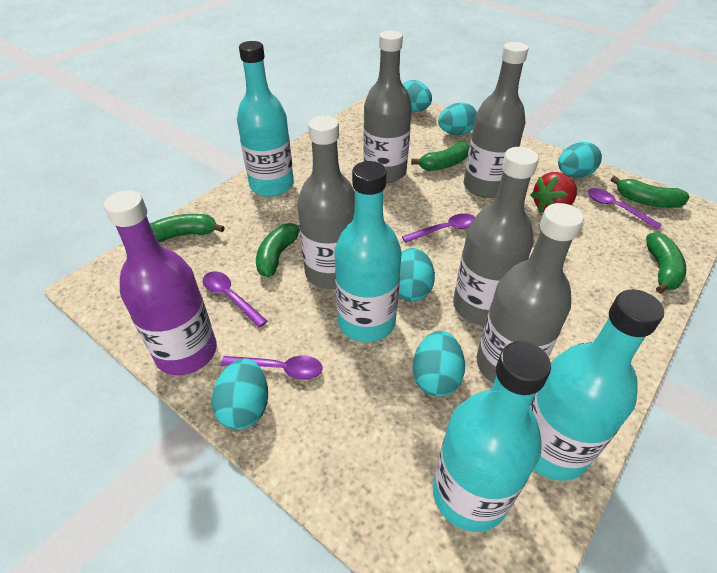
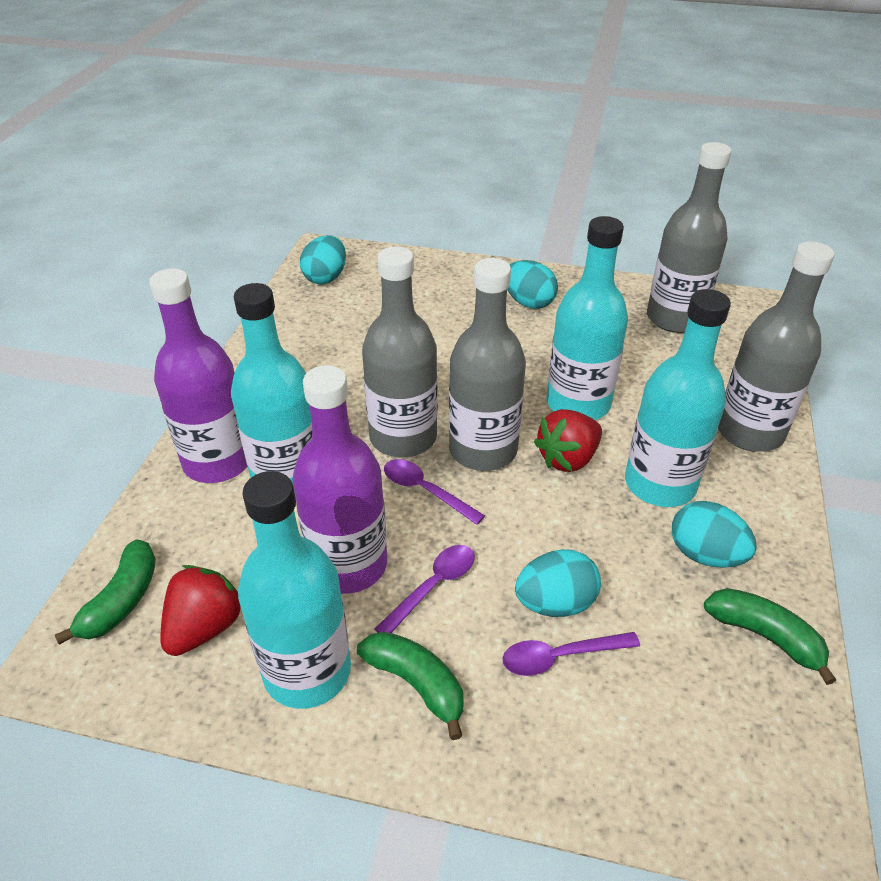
green banana: [150,214,225,243] [256,223,300,277] [411,141,469,171] [611,176,689,208] [646,232,686,293] = 5 -> [55,539,156,645] [357,632,464,740] [704,588,836,685] = 3
grey bottle: [297,116,355,289] [363,31,412,183] [453,147,539,326] [464,42,528,198] [477,203,584,384] = 5 -> [362,246,438,457] [449,258,526,471] [647,142,731,333] [718,241,835,452] = 4
purple bottle: [104,190,217,375] = 1 -> [149,268,248,483] [292,365,387,594] = 2
purple spoon: [203,271,267,328] [220,356,323,380] [402,213,475,243] [587,188,662,230] = 4 -> [375,545,475,633] [384,459,485,525] [503,632,640,676] = 3
red strawberry: [531,172,577,213] = 1 -> [161,565,240,656] [534,409,602,472] = 2
turquoise egg: [212,359,268,430] [398,248,435,302] [403,80,432,112] [412,331,465,397] [438,103,477,135] [558,142,602,178] = 6 -> [300,235,346,285] [507,260,558,309] [515,549,601,617] [672,501,757,568] = 4

